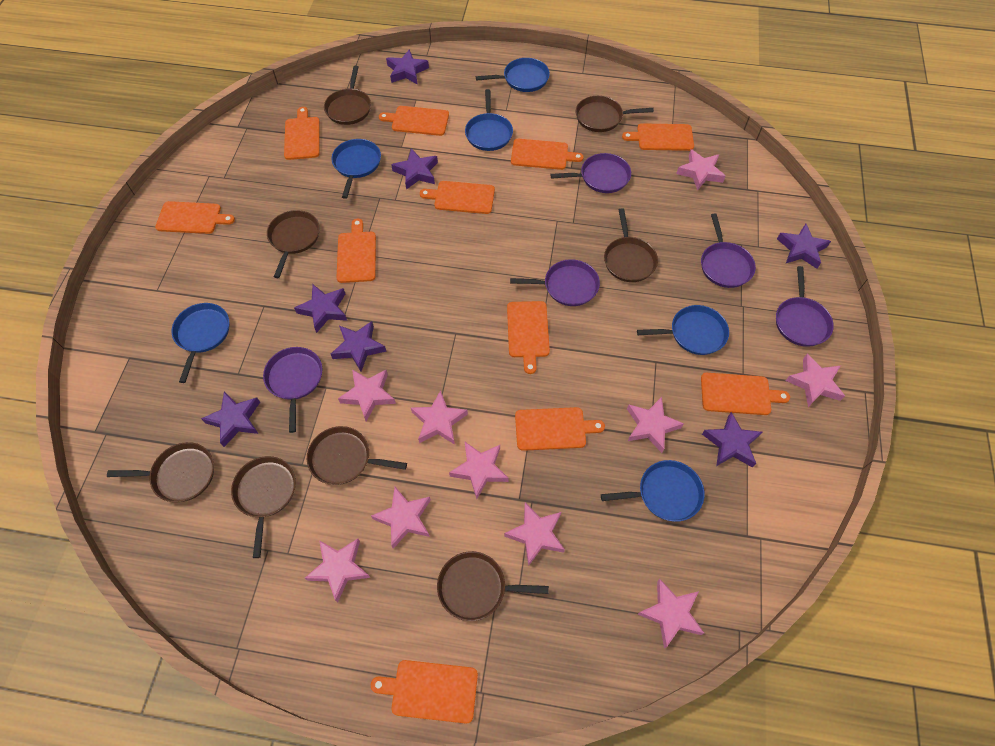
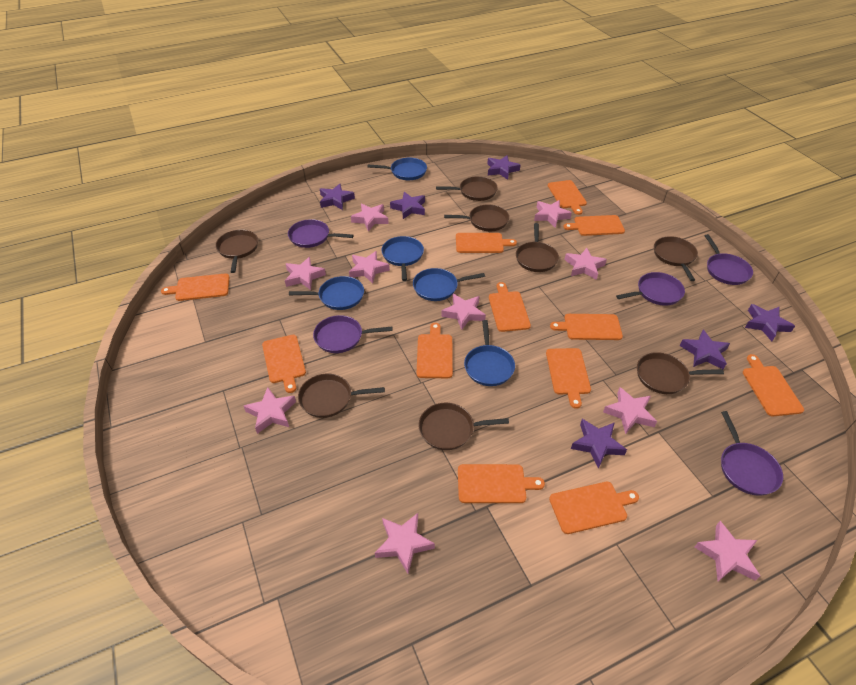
blue pan: [172,303,229,383] [331,139,381,199] [465,89,513,151] [476,58,550,92] [601,460,704,522] [637,305,729,355] = 6 -> [289,276,364,310] [368,158,427,180] [381,236,424,281] [413,268,485,301] [464,320,515,386] = 5
orange cutting board: [155,201,235,234] [284,107,320,160] [337,219,376,283] [371,660,478,724] [379,106,449,136] [420,181,495,214] [507,301,550,374] [511,139,584,170] [515,407,605,451] [622,123,694,151] [701,373,790,415] = 11 -> [161,273,229,301] [262,335,306,393] [417,323,453,378] [456,233,517,253] [458,464,545,503] [489,282,531,332] [546,348,591,409] [548,180,587,215] [549,482,639,534] [550,314,623,340] [563,215,625,236] [743,354,804,416] = 12
purple star: [201,391,260,447] [294,285,347,333] [331,321,387,371] [386,49,429,84] [391,148,438,190] [702,412,762,468] [777,224,831,269] = 7 -> [320,184,355,210] [390,192,425,219] [487,155,520,180] [571,419,627,469] [680,330,730,369] [745,304,795,341] = 6

